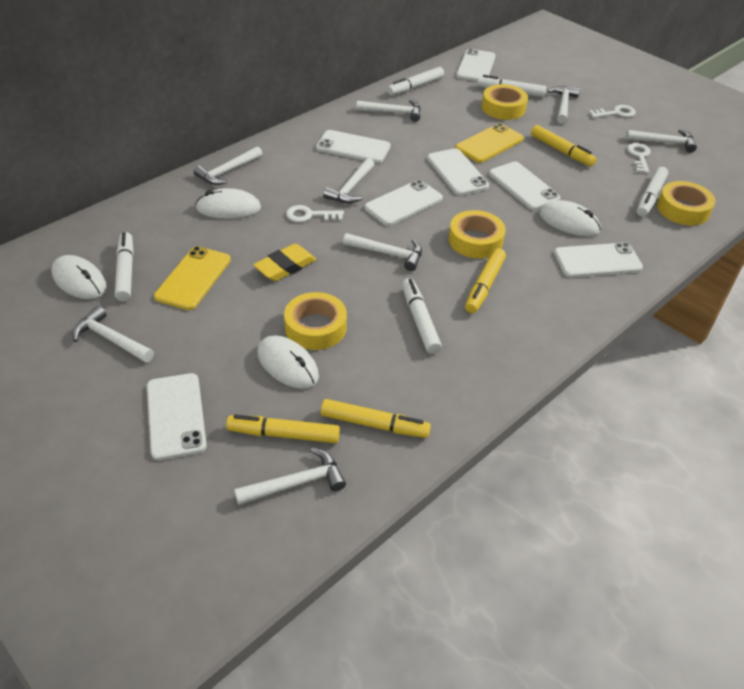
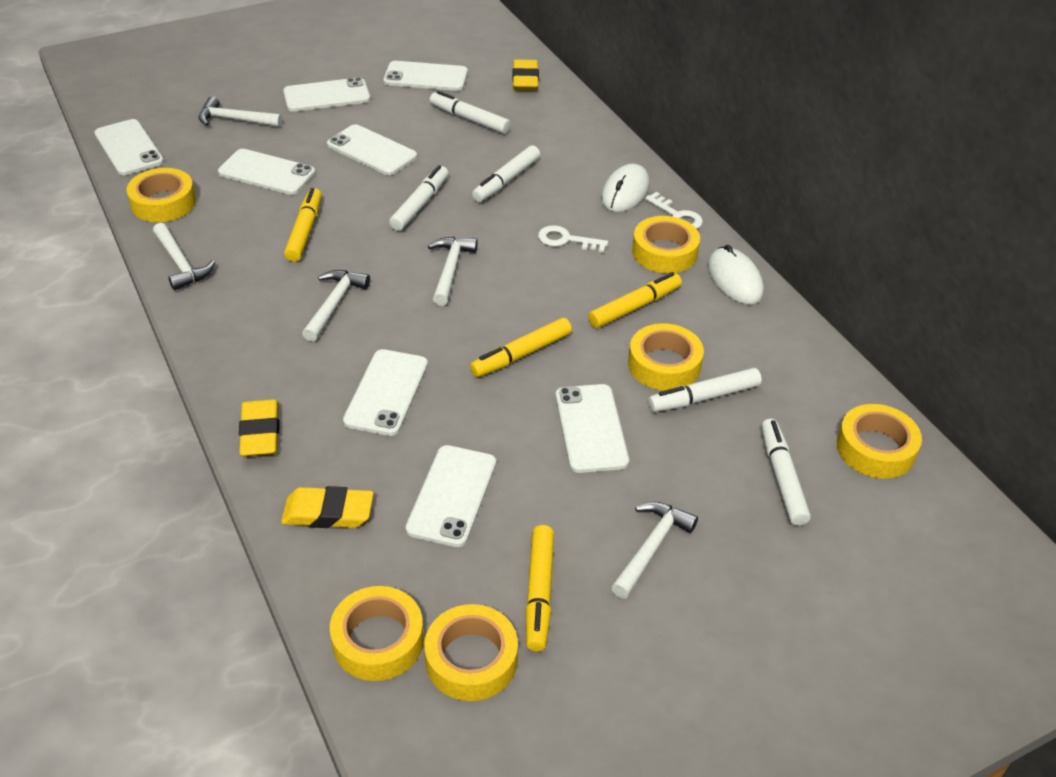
white hammer: [72,306,154,363] [193,146,263,185] [234,448,346,506] [323,158,374,203] [343,233,422,271] [356,100,421,122] [547,86,580,124] [626,129,697,153] = 8 -> [153,223,215,290] [199,96,282,127] [302,270,370,342] [428,237,478,306] [611,502,698,598] = 5
white key: [286,205,344,222] [589,105,636,118] [627,143,651,173] = 3 -> [538,225,608,253] [645,192,703,229] = 2
white mouse: [51,255,106,299] [195,188,261,219] [257,335,319,389] [539,200,601,236] = 4 -> [601,164,649,212] [708,245,764,304] = 2
white phone: [147,373,207,460] [316,130,391,163] [365,180,443,226] [427,148,489,195] [456,48,496,81] [489,162,560,210] [554,242,643,277] = 7 -> [94,119,164,175] [218,149,315,195] [283,77,370,112] [327,124,417,175] [343,349,428,436] [383,61,468,91] [406,445,496,547] [555,384,629,473] = 8
yellow eraser: [253,244,316,281] = 1 -> [239,399,279,457] [281,486,374,528] [512,59,539,91] = 3
yellow phone: [154,246,231,310] [455,123,523,163] = 2 -> none = 0
yellow tape: [284,292,347,350] [449,210,506,258] [482,84,528,120] [657,181,715,225] = 4 -> [126,168,196,222] [330,586,424,681] [424,604,518,701] [628,323,704,391] [632,216,700,273] [837,404,922,479] = 6

